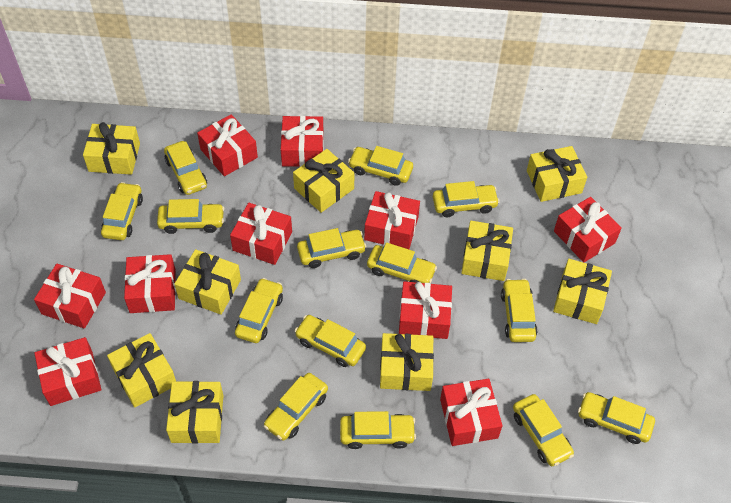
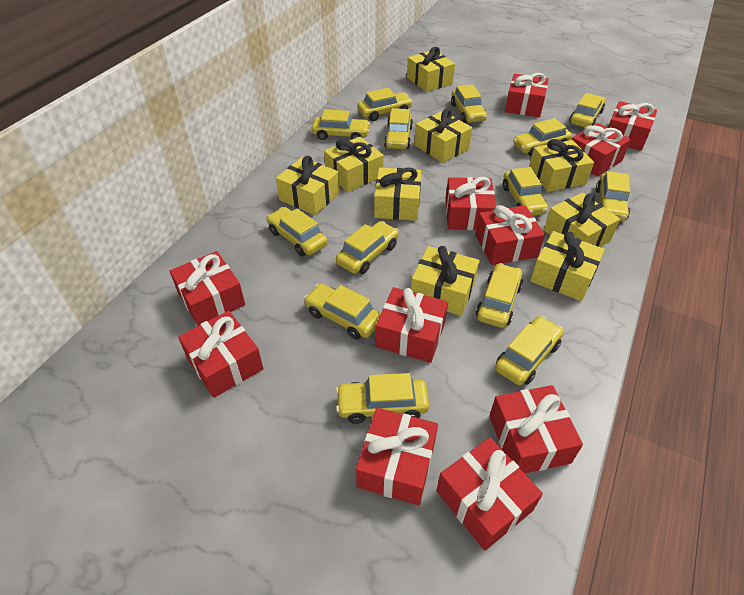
red gift: [34,264,106,329] [34,337,101,406] [124,254,176,313] [197,114,258,176] [230,203,292,265] [281,116,324,167] [364,191,420,249] [399,281,452,339] [440,379,503,446] [554,197,622,263] = 10 -> [170,251,245,326] [178,311,263,398] [356,408,438,505] [375,287,448,363] [436,437,543,551] [445,177,496,230] [475,205,545,265] [489,385,583,474] [505,73,548,117] [571,123,631,177] [608,101,657,151] = 11

